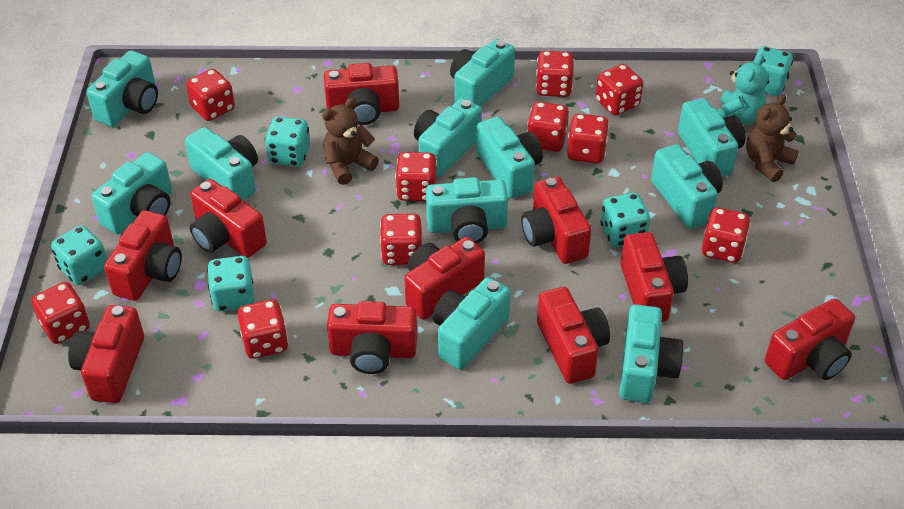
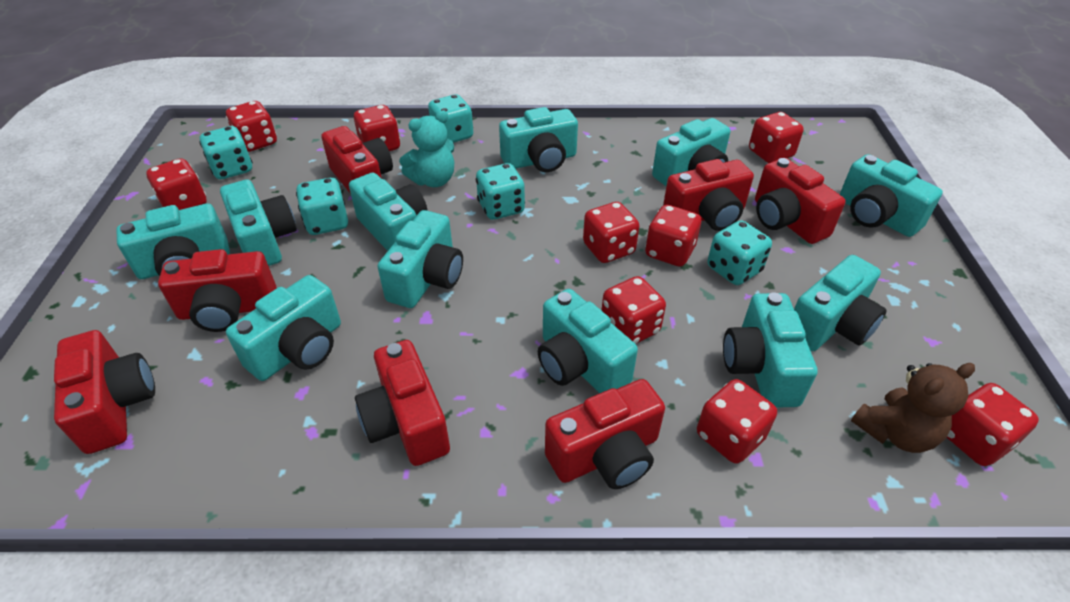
brown teddy bear: [322,98,379,185] [746,94,799,182] = 2 -> [851,363,975,453] = 1
red camera: [68,305,144,403] [104,210,182,301] [190,179,267,258] [324,63,399,125] [327,301,417,374] [404,237,485,320] [522,177,592,264] [537,287,610,384] [621,232,688,322] [765,298,855,380] = 10 -> [54,330,155,454] [158,249,277,332] [321,126,393,194] [355,340,450,466] [545,379,665,489] [663,159,754,231] [755,158,846,244] = 7
red dice: [32,282,90,344] [186,69,235,121] [237,300,289,359] [380,214,422,265] [395,152,437,201] [527,102,569,152] [536,51,574,97] [567,114,609,163] [596,64,643,115] [702,207,751,263] = 10 -> [146,158,207,210] [226,101,277,152] [354,105,400,151] [583,202,639,263] [601,276,666,344] [645,205,701,267] [697,379,777,464] [749,112,804,163] [946,383,1039,466] = 9

